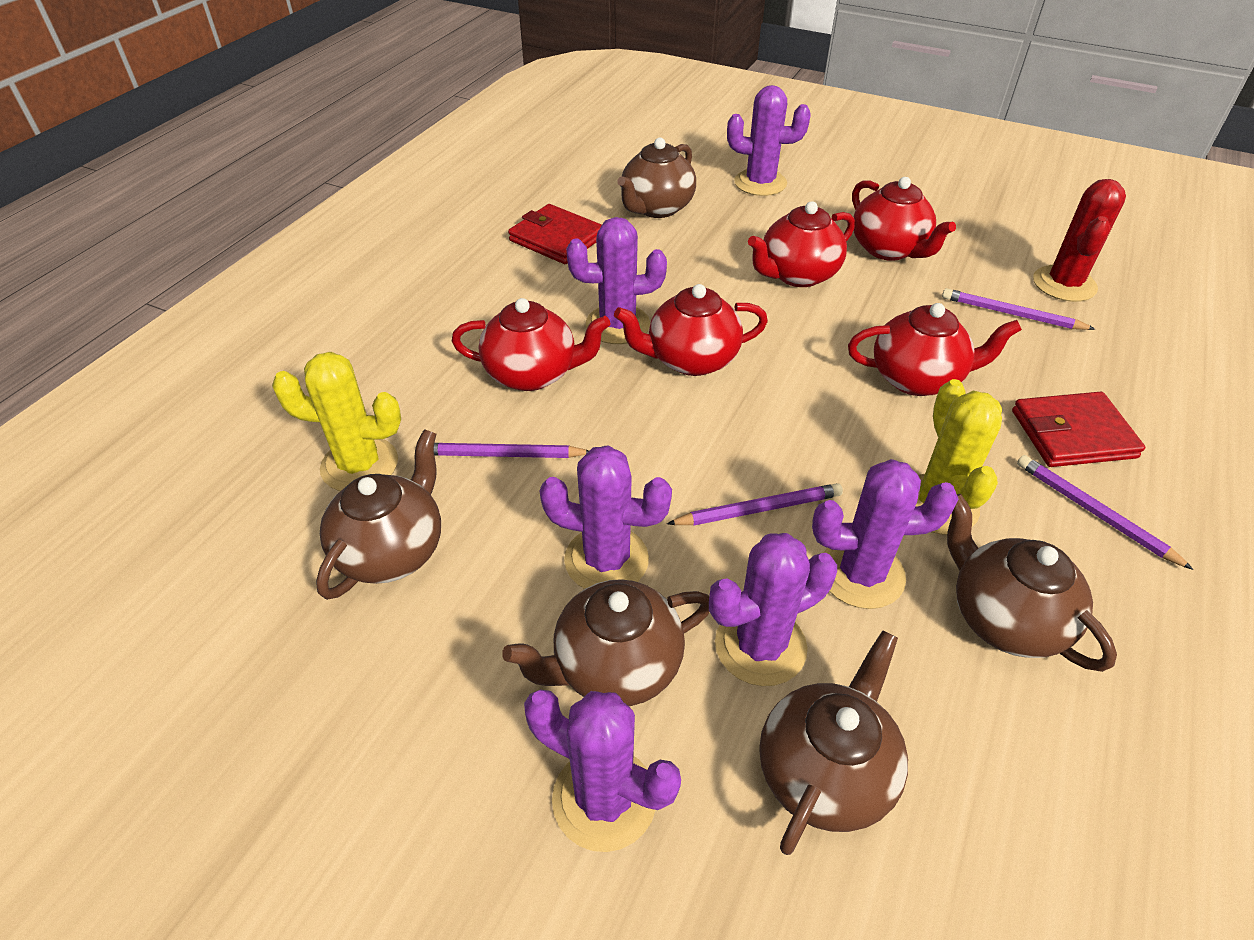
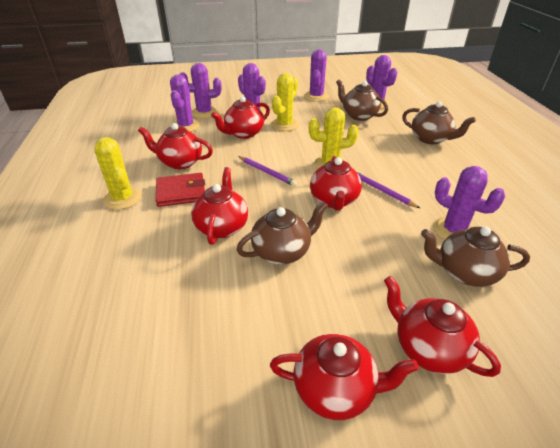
brown teapot: [316,429,441,600] [502,579,709,706] [617,138,696,218] [759,630,908,855] [947,494,1117,672] = 5 -> [237,201,328,265] [336,80,388,121] [402,101,476,144] [421,227,530,287] = 4
purple pencil: [434,443,589,458] [667,483,843,526] [942,288,1095,330] [1017,455,1194,570] = 4 -> [238,156,297,186] [357,172,420,208] = 2
red cactus: [1033,179,1126,302] = 1 -> none = 0
red teapot: [452,298,611,391] [614,284,768,376] [748,201,855,287] [848,303,1022,396] [852,177,956,261] = 5 -> [138,123,213,170] [191,167,248,245] [211,96,270,139] [270,334,419,420] [310,156,362,211] [384,276,501,377] = 6
red wallet: [508,204,602,264] [1012,392,1145,467] = 2 -> [156,173,205,207] = 1
yellow cactus: [272,352,401,491] [915,379,1002,535] = 2 -> [94,137,142,209] [271,73,299,131] [309,107,359,169] = 3

